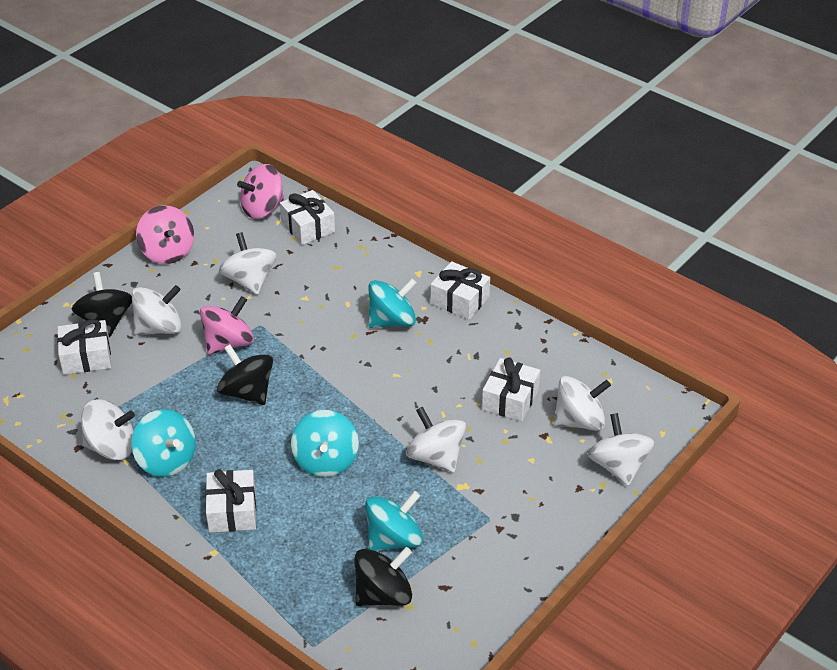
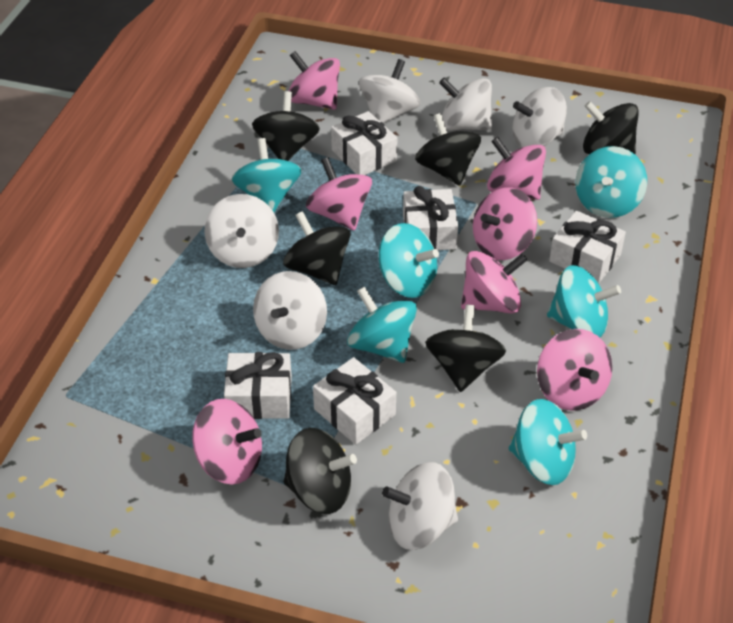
black spinning top: [72,272,132,337] [217,344,273,405] [354,547,412,606] = 3 -> [252,91,320,161] [283,211,351,285] [284,428,357,514] [415,113,481,186] [425,305,506,392] [583,101,639,154] = 6
pink spinning top: [136,205,194,264] [200,296,254,355] [237,164,284,219] = 3 -> [192,399,262,485] [289,51,340,110] [306,157,372,231] [461,251,527,314] [473,187,537,260] [487,137,546,200] [537,329,612,411] = 7
turquoise spinning top: [131,409,196,477] [291,410,359,477] [365,491,423,551] [368,278,417,328] = 4 -> [231,138,302,212] [347,287,417,363] [379,223,439,298] [509,399,587,485] [547,265,621,337] [575,146,647,218] = 6

